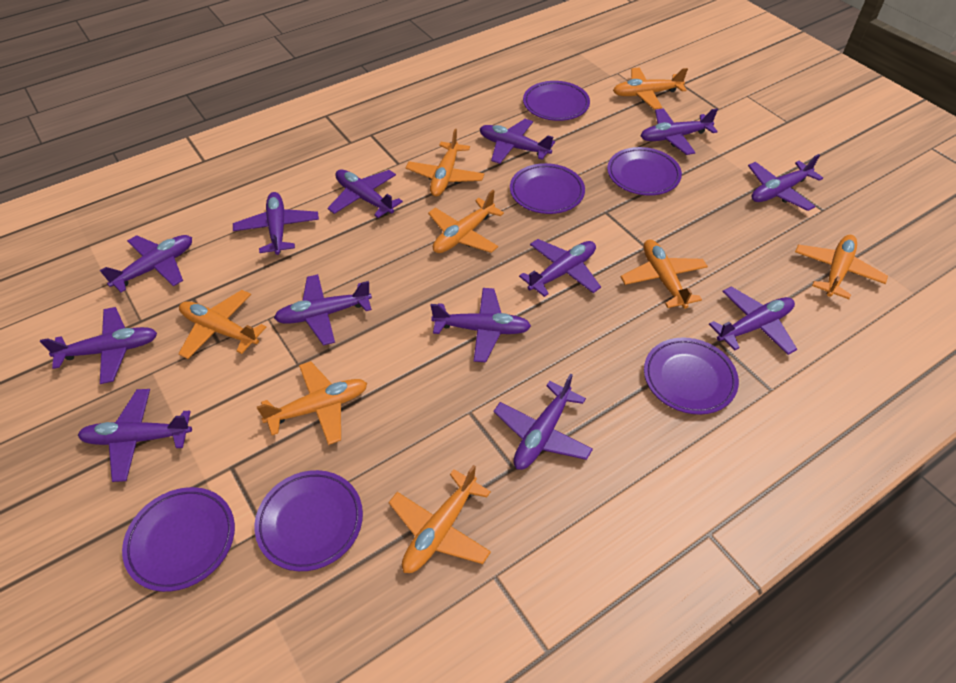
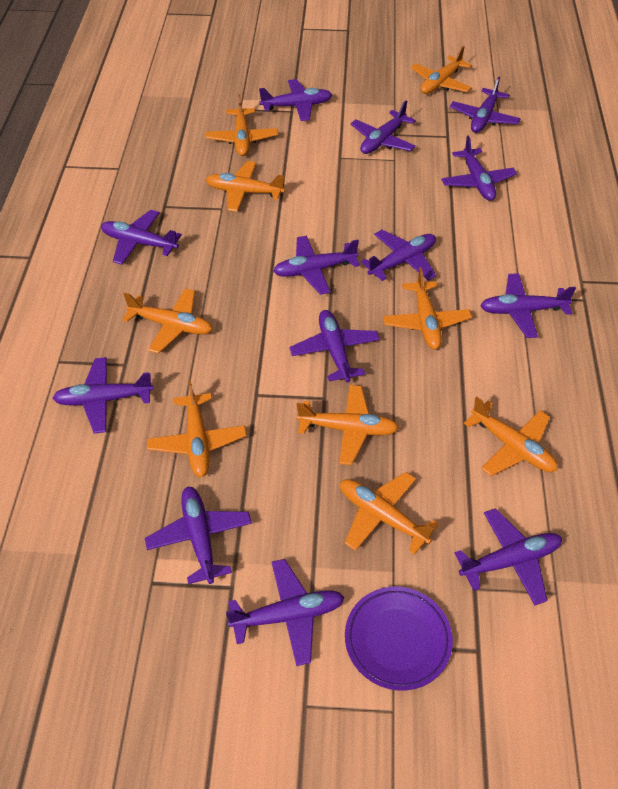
orange plane: [178,290,266,359] [257,361,367,445] [389,465,491,573] [406,129,484,196] [428,190,504,253] [613,68,688,109] [621,240,708,309] [795,235,888,299] = 8 -> [122,288,213,354] [147,380,247,477] [205,94,278,156] [206,161,285,212] [296,385,399,465] [340,472,439,554] [383,267,472,349] [411,46,472,94] [464,396,558,476] = 9
purple plate: [122,487,235,592] [255,470,363,571] [510,163,585,214] [523,81,590,121] [607,147,682,196] [644,338,739,415] = 6 -> [345,587,453,691] = 1

